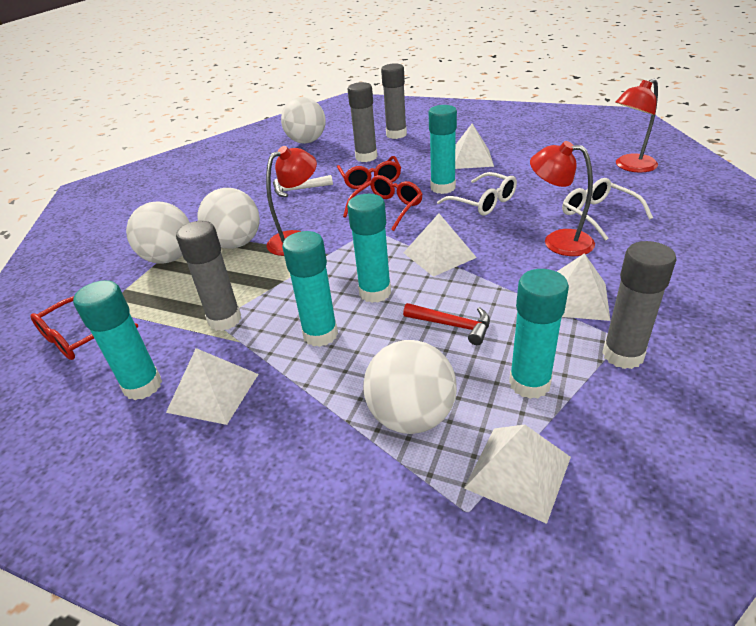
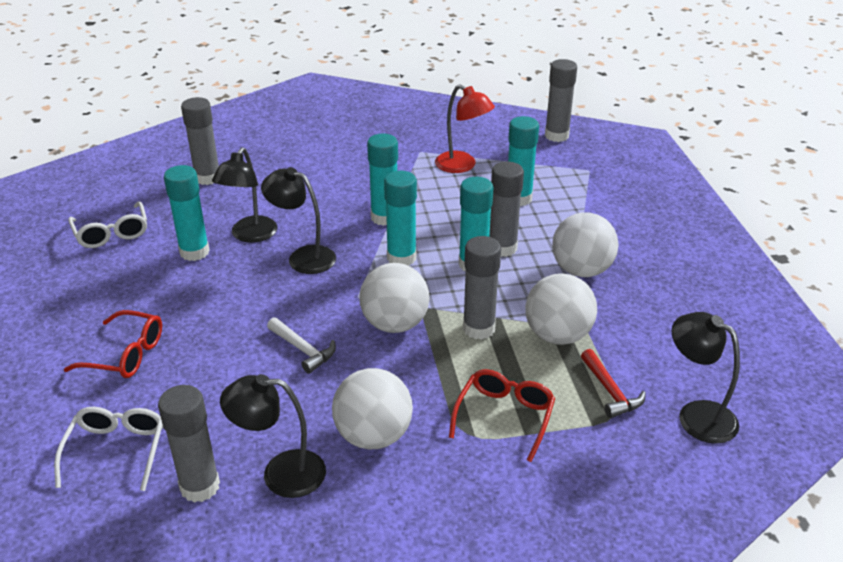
black lamp: none = 0 -> [212,147,277,243] [220,374,326,498] [261,167,336,274] [671,312,740,444] = 4
grey glue stick: [176,221,241,331] [348,82,377,162] [381,63,407,139] [602,241,677,369] = 4 -> [158,385,220,503] [181,97,219,185] [463,236,501,340] [489,161,524,257] [545,59,577,142] = 5
red glasses: [30,296,138,360] [337,156,401,189] [343,175,423,231] = 3 -> [64,310,162,378] [449,369,555,462] = 2
red lamp: [266,146,317,256] [530,141,595,256] [615,78,658,172] = 3 -> [435,84,495,173] = 1
white pyramid: [166,348,259,425] [403,214,477,277] [455,124,494,169] [464,424,571,524] [557,253,610,321] = 5 -> none = 0

